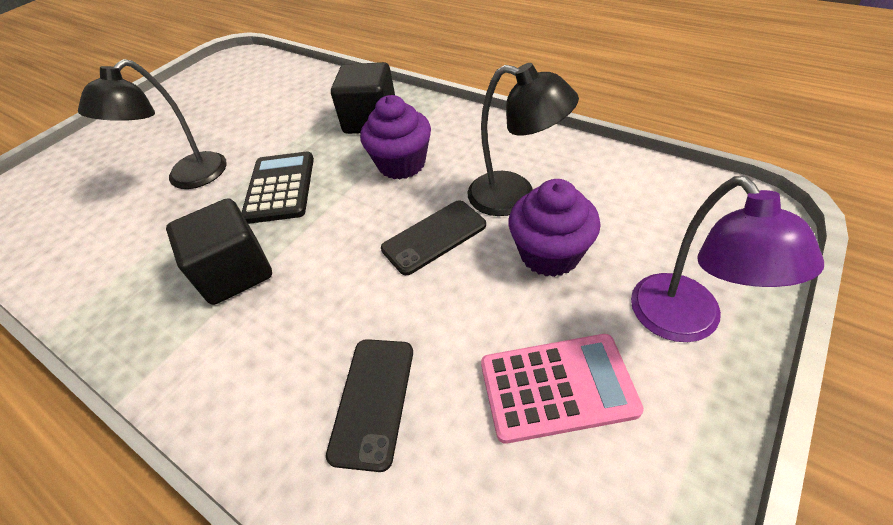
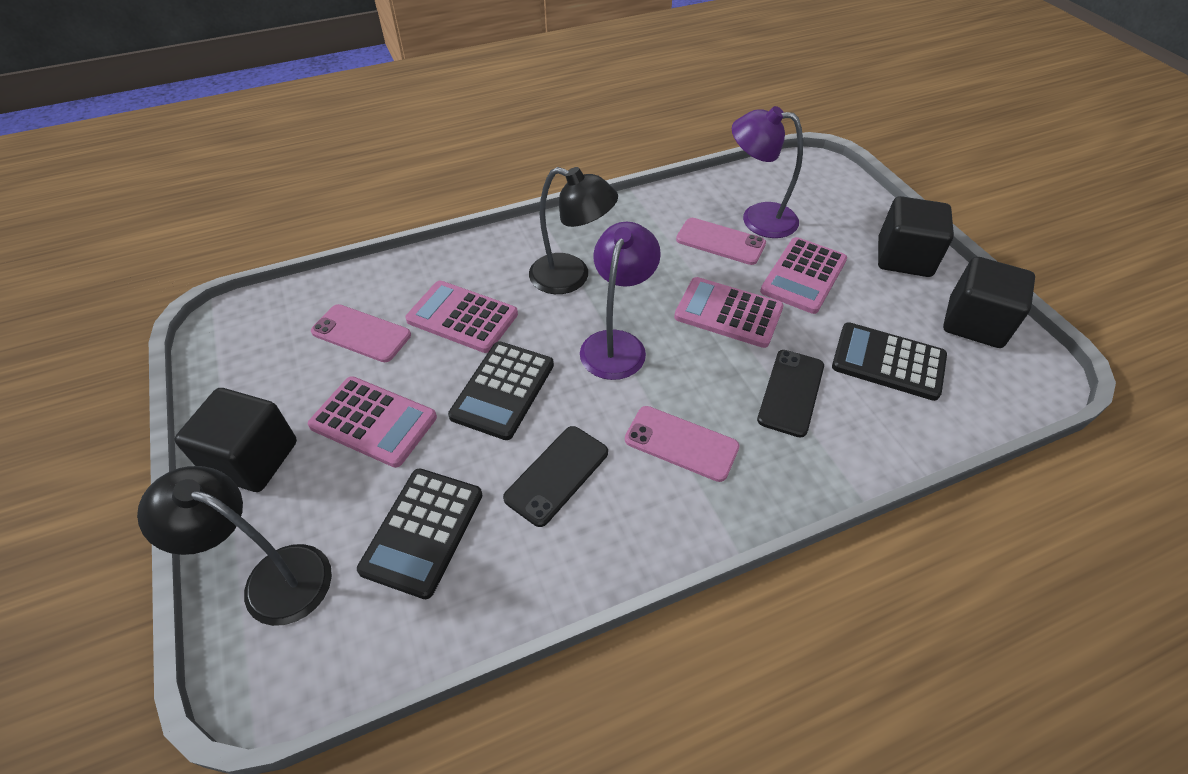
black calculator: [241,151,314,224] = 1 -> [357,468,483,599] [448,341,554,440] [832,322,947,401] = 3
black cube: [166,198,272,305] [331,62,395,134] = 2 -> [175,388,297,492] [878,196,954,277] [943,257,1035,348] = 3
pink calculator: [481,334,644,444] = 1 -> [308,376,437,468] [405,281,518,353] [674,277,784,348] [760,237,847,314] = 4
pink phone: none = 0 -> [311,304,411,362] [625,406,740,482] [676,218,766,265] = 3
purple cupcake: [360,95,431,179] [509,179,601,277] = 2 -> none = 0
purple lamp: [631,176,824,342] = 1 -> [580,222,661,380] [732,106,803,238] = 2

